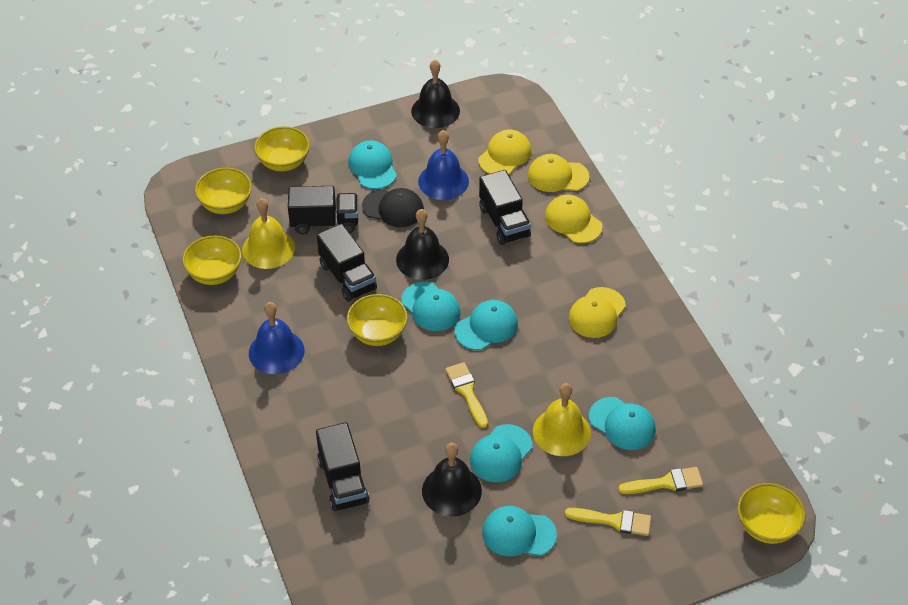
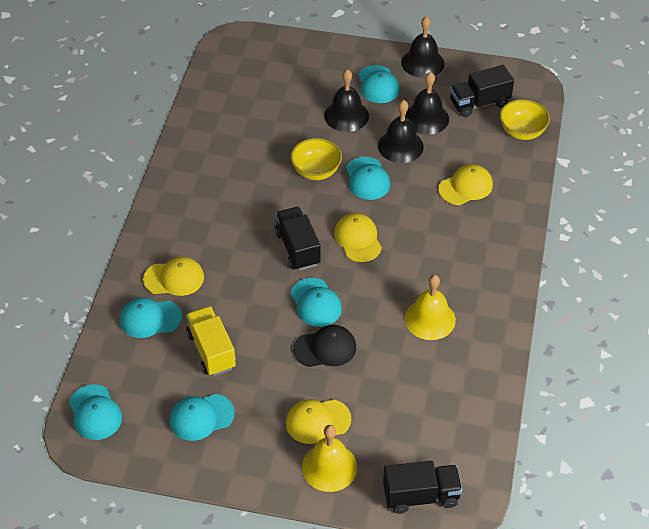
black bell: [396,209,449,280] [411,60,460,128] [422,443,482,516] = 3 -> [324,69,369,132] [378,100,424,163] [401,16,445,78] [405,72,449,135] = 4
black truck: [288,186,358,234] [316,422,369,511] [317,224,377,301] [479,170,531,245] = 4 -> [275,207,321,271] [383,461,462,514] [450,65,514,117] = 3
blue bell: [249,302,305,374] [418,130,469,200] = 2 -> none = 0
yellow bowl: [182,235,242,285] [195,168,252,214] [254,126,310,171] [347,294,408,346] [737,483,806,544] = 5 -> [291,138,342,180] [500,99,550,140] = 2
yellow brush: [445,362,488,428] [565,508,651,536] [618,467,703,494] = 3 -> none = 0
yellow truck: none = 0 -> [186,306,236,376] = 1

